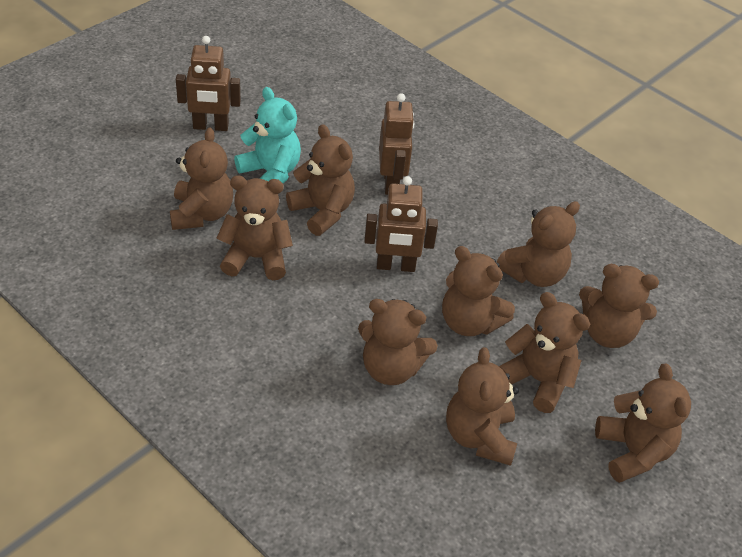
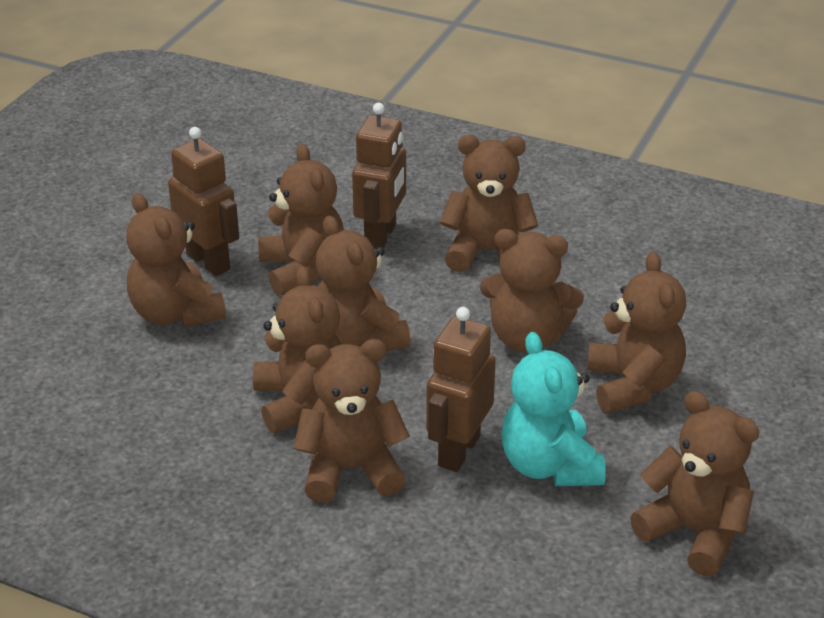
brown teddy bear: [170,127,233,230] [217,176,293,280] [286,124,355,236] [358,299,438,385] [442,246,515,336] [446,347,519,466] [496,201,580,287] [499,292,590,413] [579,264,659,348] [595,363,691,483] = 10 -> [126,193,226,327] [253,266,342,433] [258,144,344,296] [293,339,410,503] [316,216,410,351] [440,135,538,272] [480,229,584,353] [587,252,686,413] [630,391,760,577] = 9

